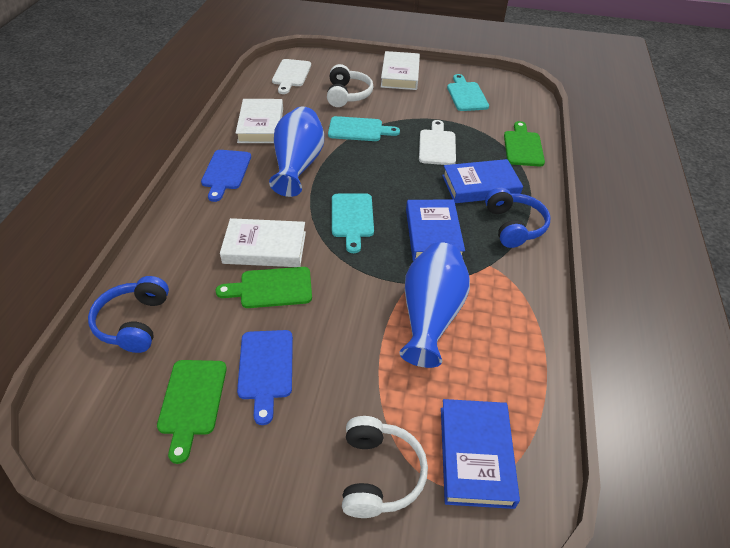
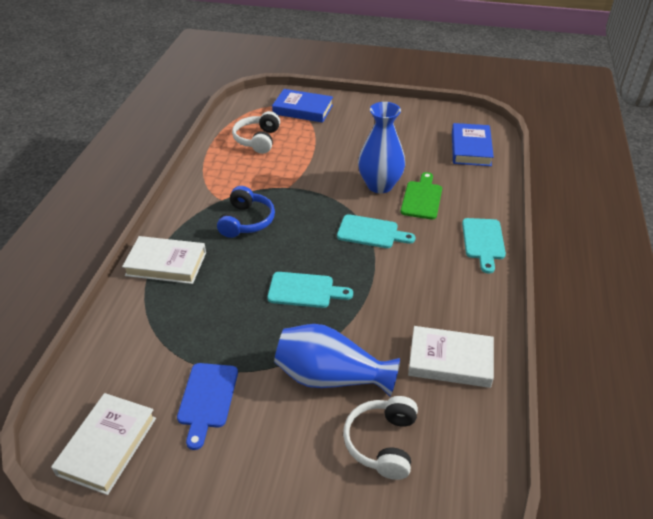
blue book: [406,199,465,261] [441,399,520,509] [442,159,523,203] = 3 -> [272,89,333,123] [452,123,494,166] = 2
blue cutting board: [201,150,251,202] [237,330,293,425] = 2 -> [177,363,238,450] = 1
blue headphones: [88,276,169,353] [485,187,551,248] = 2 -> [217,186,275,238] = 1
green cutting board: [157,360,227,464] [215,267,312,308] [504,121,545,167] = 3 -> [401,172,442,220] = 1
white cutting board: [272,59,311,94] [419,120,456,165] = 2 -> none = 0

